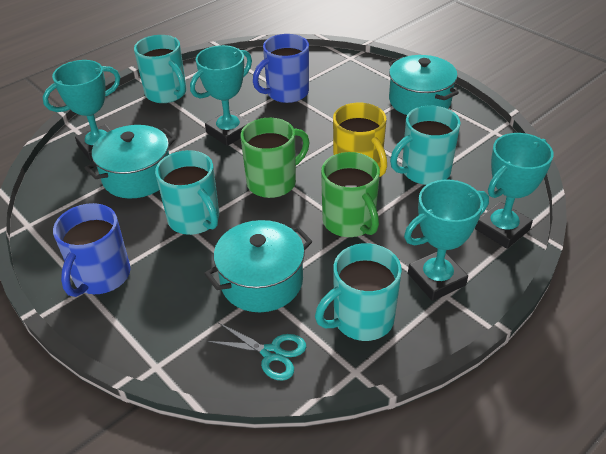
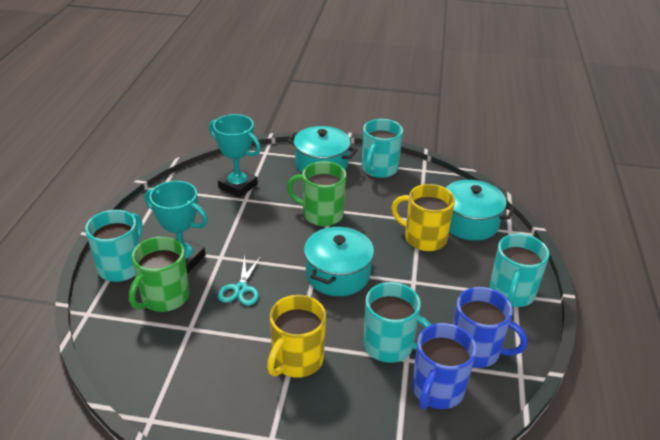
turquoise trophy: [43,60,120,162] [190,45,252,146] [404,180,489,301] [475,133,554,249] = 4 -> [144,181,208,274] [209,114,261,198] = 2
yellow mug: [333,103,387,177] = 1 -> [267,295,326,378] [391,184,455,251] = 2

